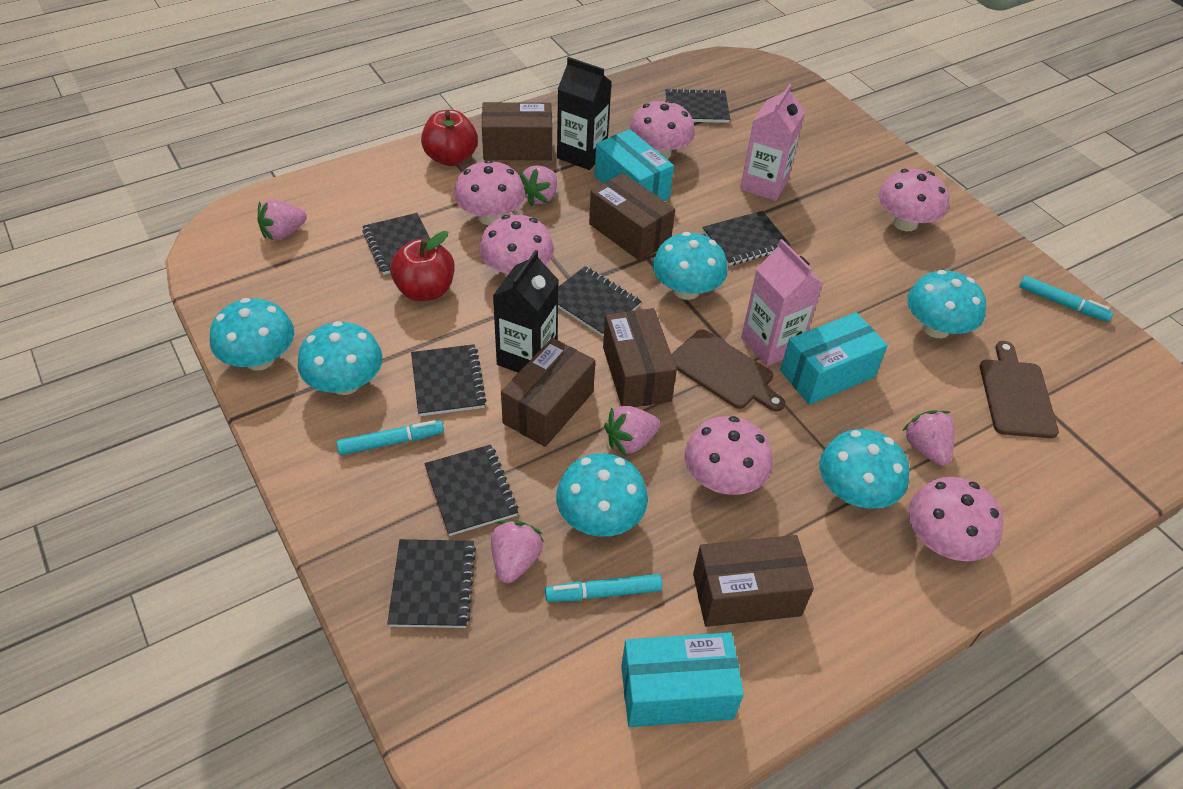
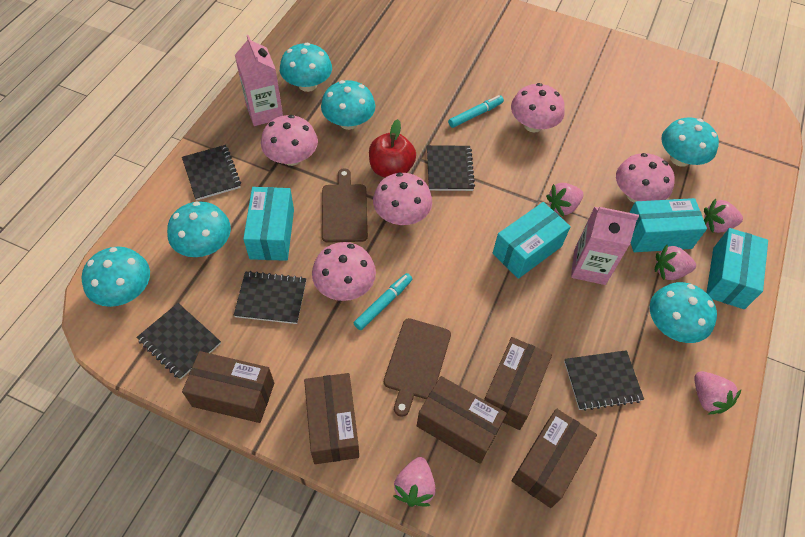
black carton: [493,250,559,373] [557,57,611,170] = 2 -> none = 0
black notebook: [362,213,430,275] [387,539,476,628] [411,344,486,416] [424,445,518,536] [558,266,642,337] [665,88,730,123] [702,211,791,266] = 7 -> [136,303,221,380] [182,145,241,201] [234,271,306,324] [427,145,475,191] [564,350,644,411] = 5
pink mushroom: [454,160,525,225] [479,215,554,277] [629,100,695,159] [685,416,773,495] [878,169,949,231] [908,477,1003,561] = 6 -> [261,115,318,166] [312,242,376,301] [373,172,432,225] [511,83,565,132] [616,153,675,203] = 5
red apple: [390,231,455,301] [421,110,478,166] = 2 -> [369,119,416,178] = 1
turquoise box: [595,129,674,201] [621,632,744,727] [780,312,888,405] = 3 -> [243,187,294,261] [493,202,571,279] [629,198,707,252] [707,228,768,309] = 4
turquoise marker: [336,420,444,455] [545,574,662,602] [1019,276,1114,322] = 3 -> [354,273,412,330] [448,95,504,128] = 2

